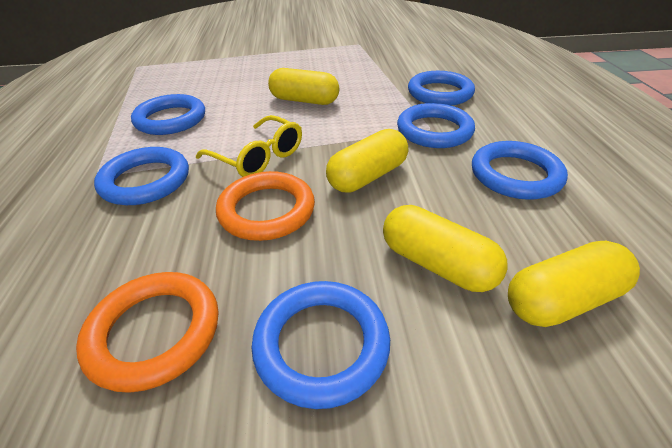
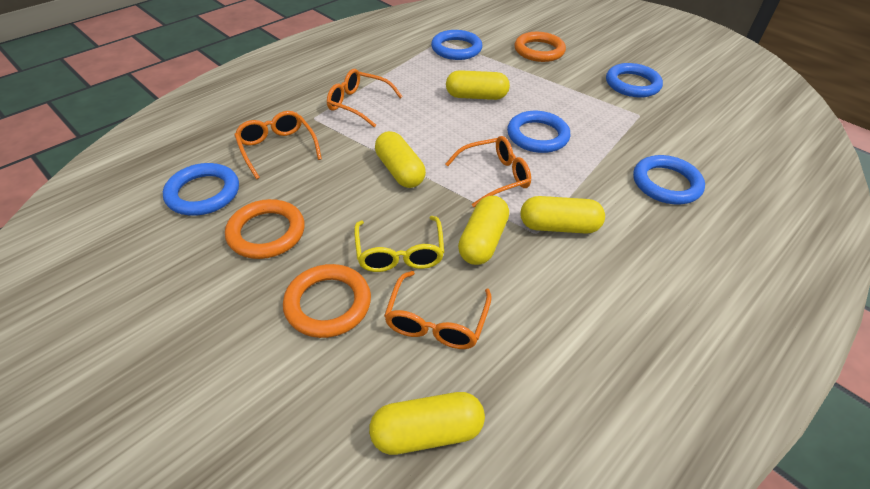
blue ring: [94,147,189,205] [131,94,205,135] [252,281,390,409] [397,103,475,148] [408,71,475,106] [472,141,568,200] = 6 -> [163,163,239,216] [431,30,482,60] [507,111,570,153] [606,63,663,98] [633,155,705,204] = 5
orange glasses: none = 0 -> [234,111,322,179] [327,69,403,127] [384,271,492,349] [446,136,531,207] = 4
orange ring: [76,272,219,393] [216,171,315,241] = 2 -> [225,199,305,259] [283,264,371,338] [515,32,566,62] = 3
yellow capsule: [268,68,339,105] [326,129,408,193] [383,205,508,292] [508,241,640,327] = 4 -> [369,392,485,455] [375,131,426,188] [446,70,510,100] [458,196,509,265] [521,196,605,234] = 5

